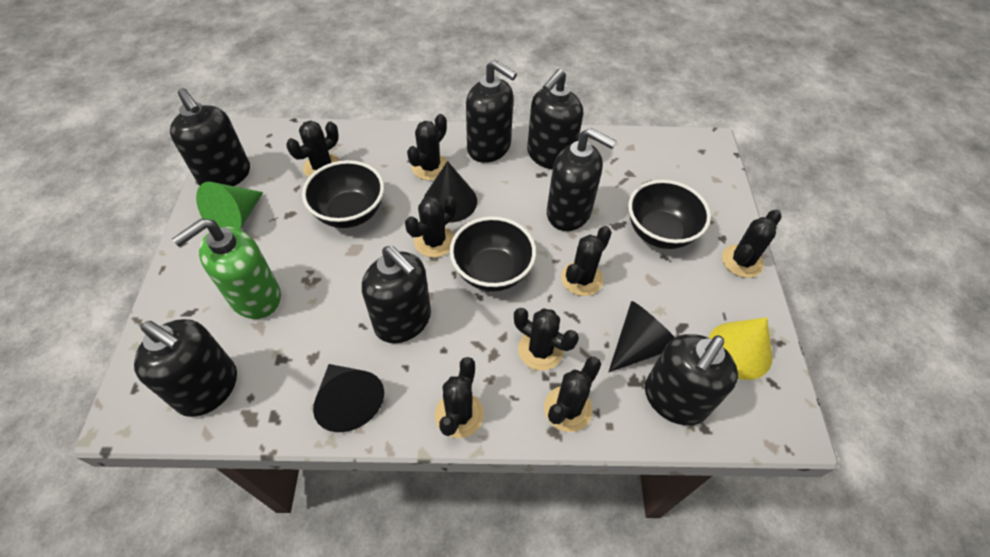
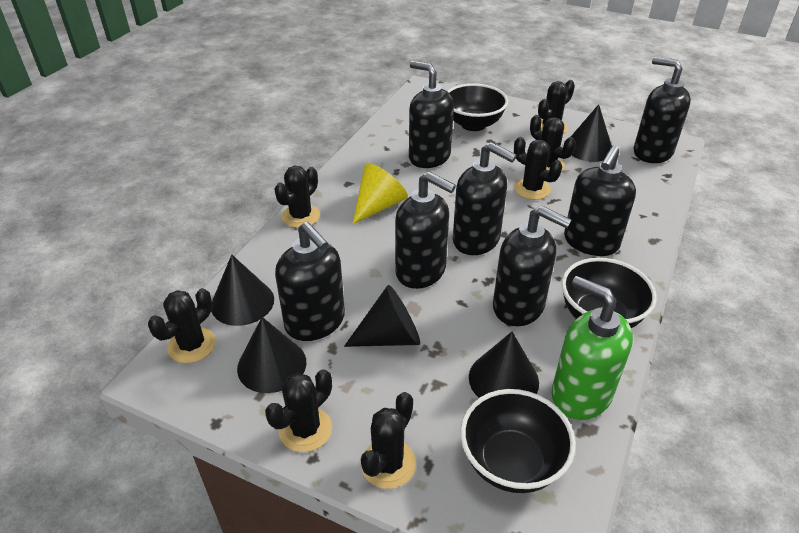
black cactus: [286,121,340,177] [405,196,457,258] [407,114,447,180] [435,357,484,438] [514,308,579,371] [544,357,601,432] [561,226,612,296] [722,209,782,278] = 8 -> [148,288,216,363] [265,369,332,452] [275,166,320,228] [361,392,416,489] [514,137,562,200] [530,115,576,172] [538,80,575,134] = 7
black cone: [313,364,384,432] [424,161,477,222] [609,301,675,372] = 3 -> [211,255,274,326] [237,317,306,393] [344,285,420,347] [469,332,539,398] [571,104,612,162] = 5
green cone: [196,182,263,230] = 1 -> none = 0

